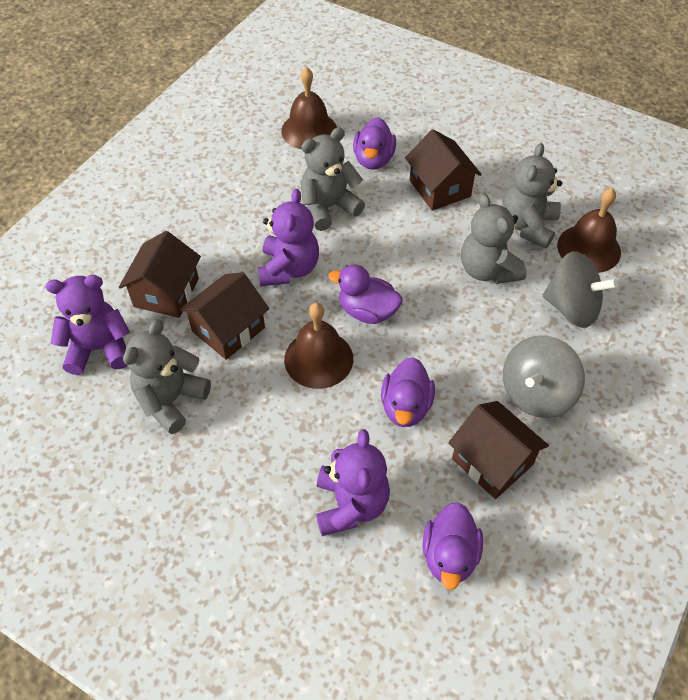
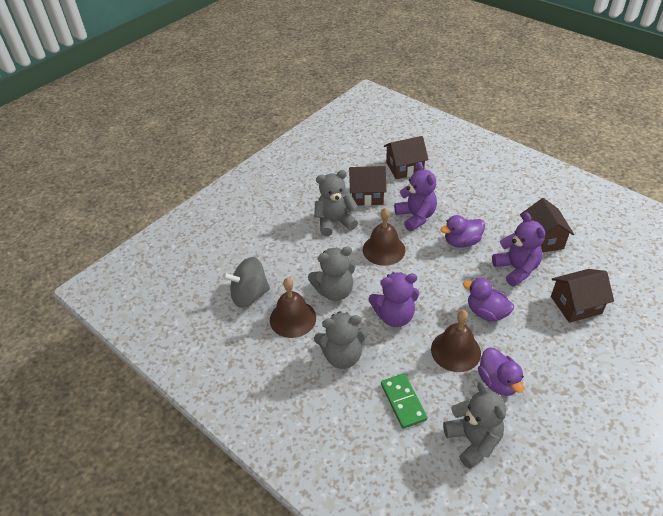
green domino: none = 0 -> [381,373,428,429] = 1
grey spinning top: [503,335,585,418] [543,251,618,328] = 2 -> [223,257,270,308] = 1
purple duck: [328,264,403,324] [353,117,396,170] [381,357,435,427] [422,502,483,590] = 4 -> [440,215,485,248] [463,278,514,322] [478,348,524,396] = 3

